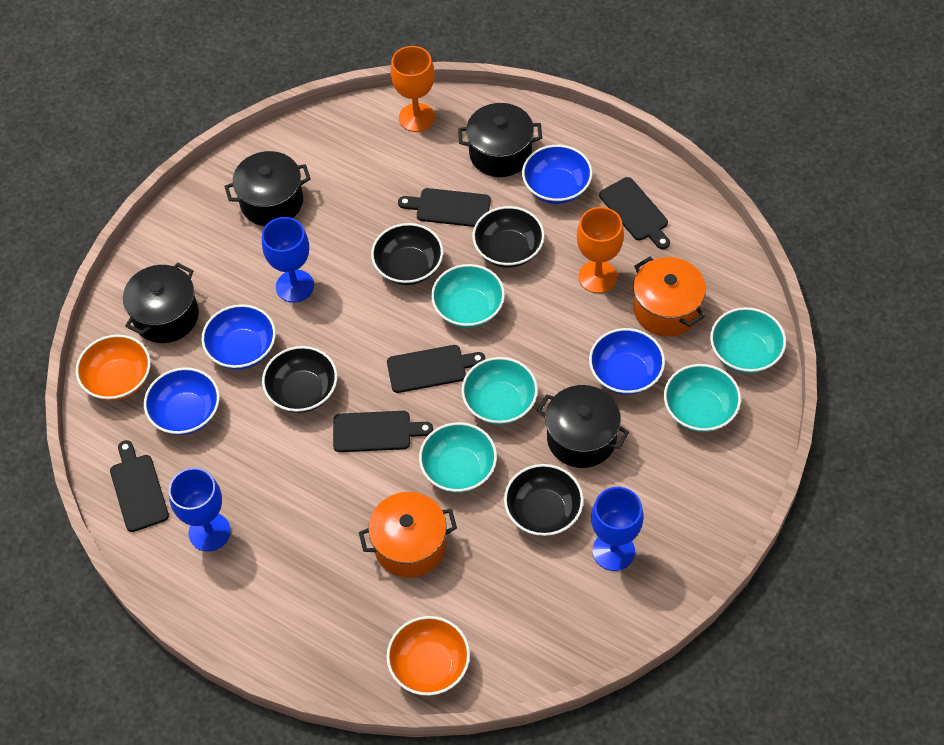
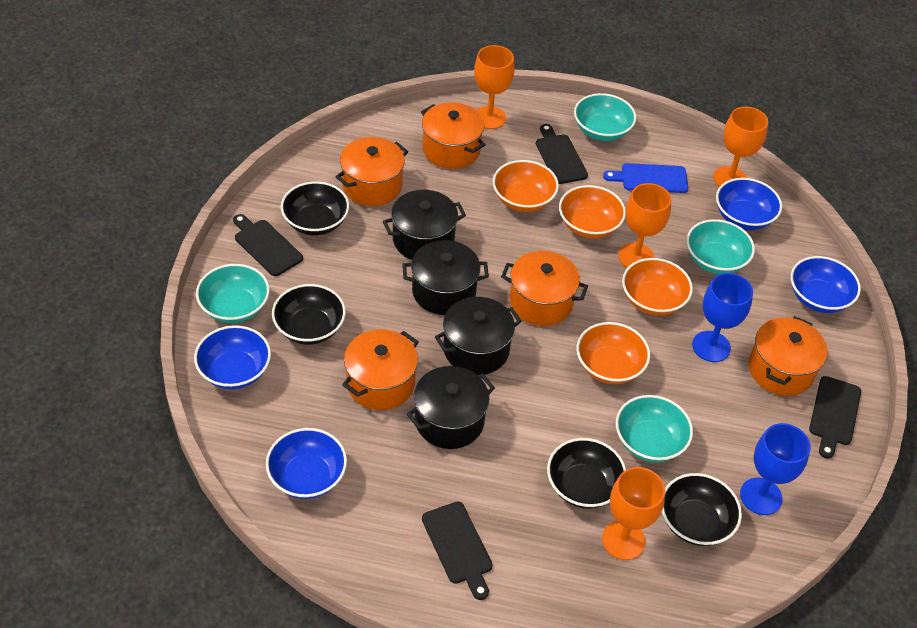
black cutting board: [110,440,169,532] [333,411,433,452] [387,345,485,393] [398,188,491,227] [599,177,670,249] = 5 -> [233,214,303,276] [422,502,493,600] [536,124,588,184] [809,376,861,459] = 4
blue cutting board: none = 0 -> [603,163,688,193] = 1
blue goblet: [169,468,231,552] [262,217,314,303] [591,487,643,571] = 3 -> [692,273,753,362] [740,423,811,515] = 2
orange bowl: [76,334,151,401] [386,616,470,696] = 2 -> [493,160,559,212] [559,185,626,239] [577,322,650,384] [622,258,693,316] = 4
orange goblet: [391,46,435,132] [577,207,624,293] = 2 -> [474,45,515,129] [602,467,665,560] [618,183,671,268] [713,107,768,187] = 4
orange pot: [359,492,457,578] [633,257,706,337] = 2 -> [336,137,408,206] [342,329,419,410] [421,102,486,169] [501,251,588,326] [749,316,827,396] = 5
turquoise bowl: [419,422,497,493] [431,264,505,328] [461,357,538,425] [664,364,741,432] [710,307,786,373] = 5 -> [196,264,270,323] [574,93,636,141] [616,395,693,462] [686,219,755,274] = 4

